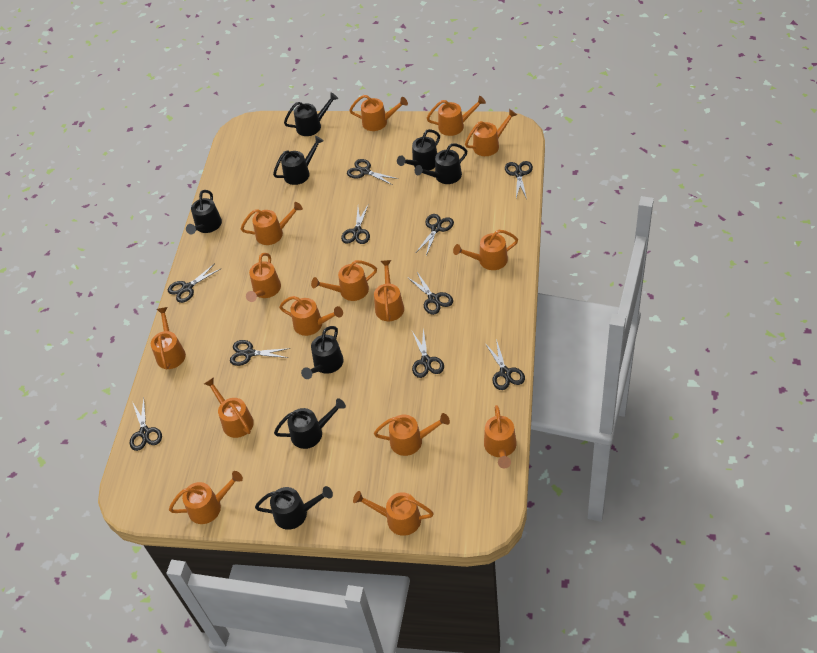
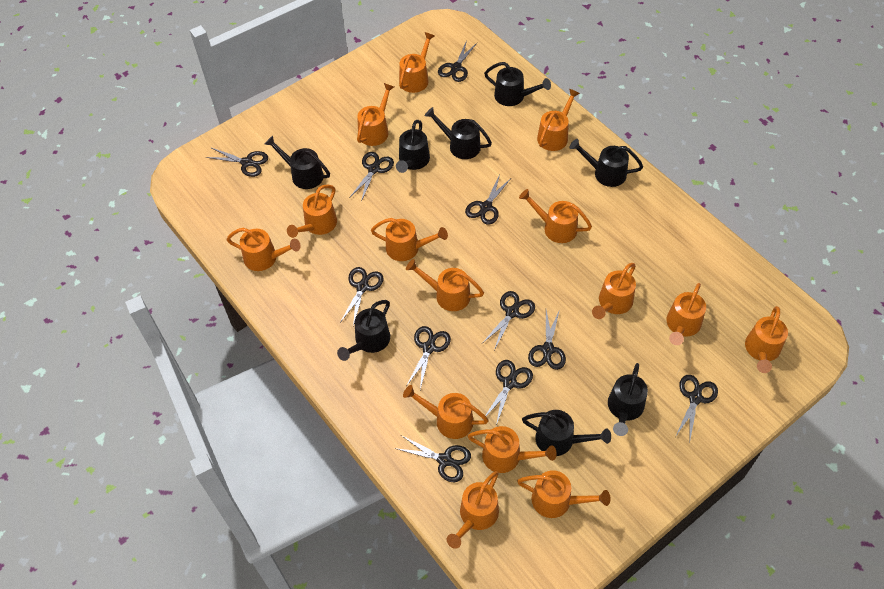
black scissors: [130,398,162,451] [168,263,220,303] [230,340,290,366] [341,205,370,244] [347,159,398,185] [407,272,453,315] [412,328,444,378] [416,214,454,256] [485,339,525,390] [505,161,533,199] = 10 -> [206,148,268,177] [340,267,383,326] [349,152,394,202] [394,435,471,482] [407,326,451,390] [438,40,477,82] [465,175,511,225] [483,291,535,350] [485,360,533,425] [528,309,566,370] [676,375,718,439] = 11

